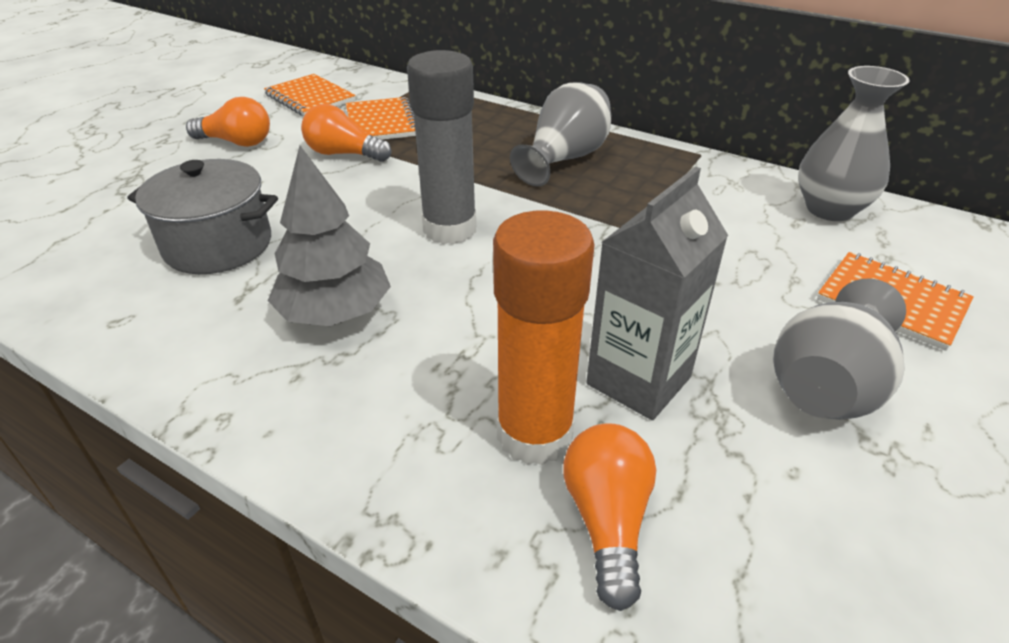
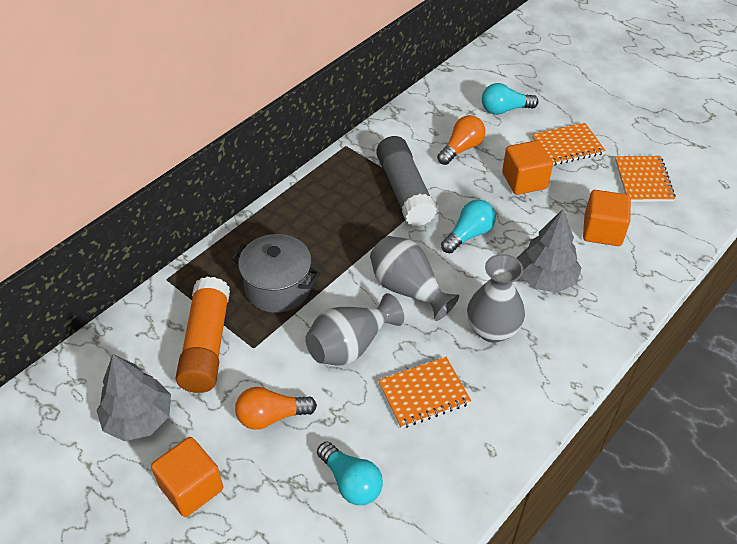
grey carton: [586,167,728,420] = 1 -> none = 0
grey tree: [268,146,391,326] = 1 -> [97,354,171,441] [517,209,581,293] = 2
orange cube: none = 0 -> [151,437,223,517] [502,140,553,195] [583,190,631,246] = 3
orange light bulb: [186,97,270,147] [301,104,391,162] [563,423,656,611] = 3 -> [235,387,317,430] [437,115,486,165] = 2
turquoise light bulb: none = 0 -> [317,441,383,505] [441,200,496,254] [482,83,539,115] = 3

